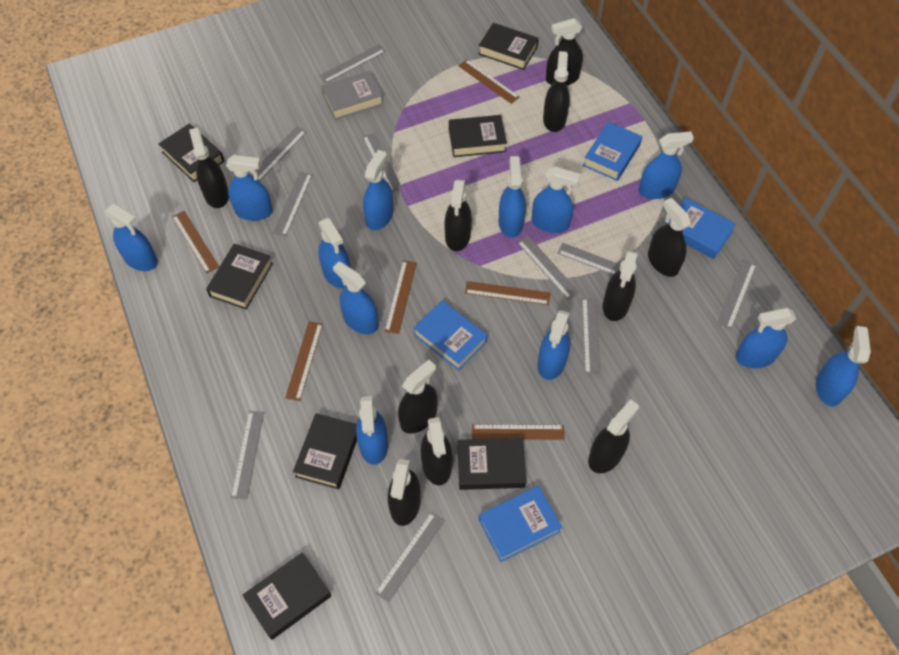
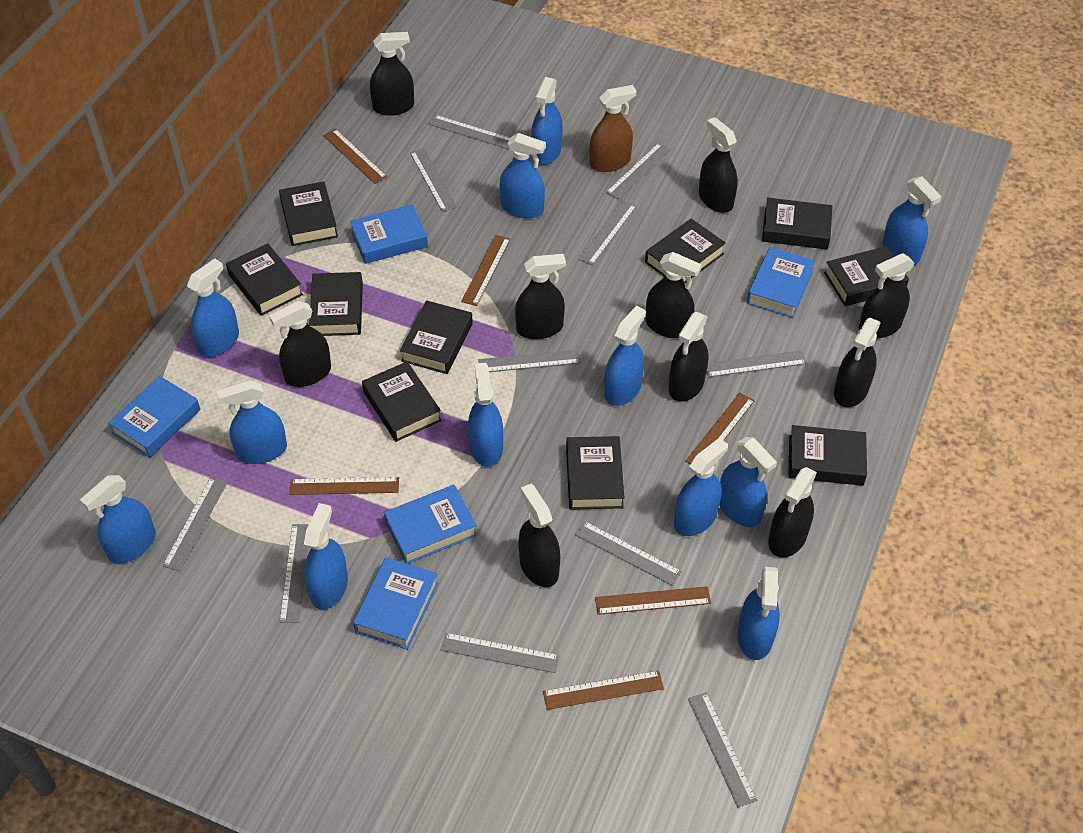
black book: [159,124,225,182] [206,244,273,310] [242,552,331,640] [293,413,357,489] [449,115,507,157] [458,438,526,490] [478,23,539,70] = 7 -> [226,243,303,316] [279,181,338,246] [309,272,363,336] [362,361,442,442] [400,300,473,374] [566,436,624,510] [645,218,726,284] [762,198,832,249] [789,425,867,486] [824,246,909,306] = 10
blue book: [413,300,487,371] [479,486,562,562] [583,122,642,181] [666,198,736,259] = 4 -> [108,376,200,458] [350,204,428,264] [353,557,438,650] [384,485,477,564] [747,247,815,318] = 5
brown spray bottle: none = 0 -> [590,85,637,172] = 1
grey book: [321,71,383,120] = 1 -> none = 0
grey ruler: [231,411,264,500] [250,126,306,182] [273,172,313,237] [319,44,386,83] [363,133,403,192] [375,512,445,603] [517,236,579,300] [558,243,640,280] [582,298,601,375] [717,260,756,330] = 10 -> [163,477,227,571] [279,524,309,623] [410,149,457,212] [429,115,510,149] [441,633,559,673] [478,350,581,372] [575,521,682,586] [578,201,637,265] [606,143,671,200] [688,692,757,808] [707,350,807,377] = 11

